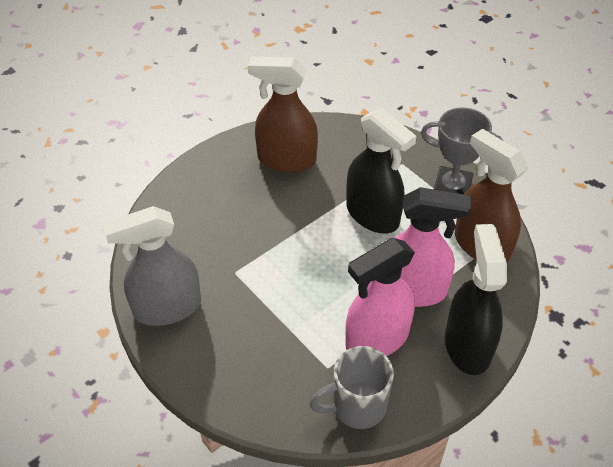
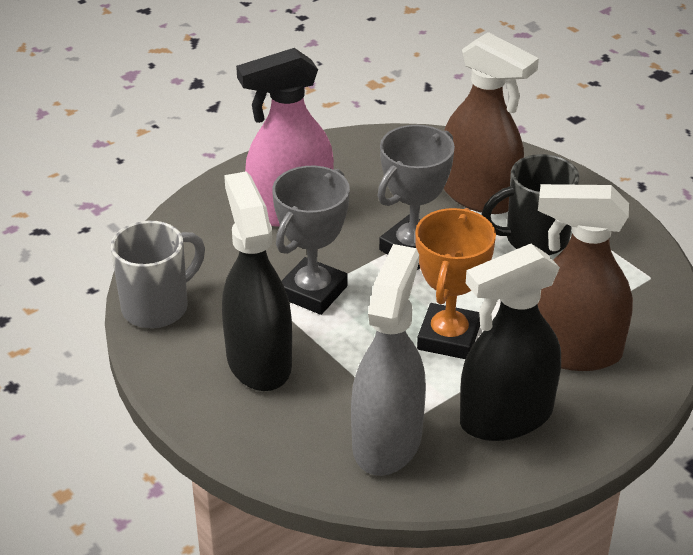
black mug: none = 0 -> [481,154,579,255] = 1
grey trophy: [421,108,503,194] = 1 -> [272,166,350,315] [377,125,455,270] = 2
orange trophy: none = 0 -> [415,208,496,359] = 1
pink spray bottle: [345,238,415,356] [396,187,471,307] = 2 -> [236,48,334,226] = 1

